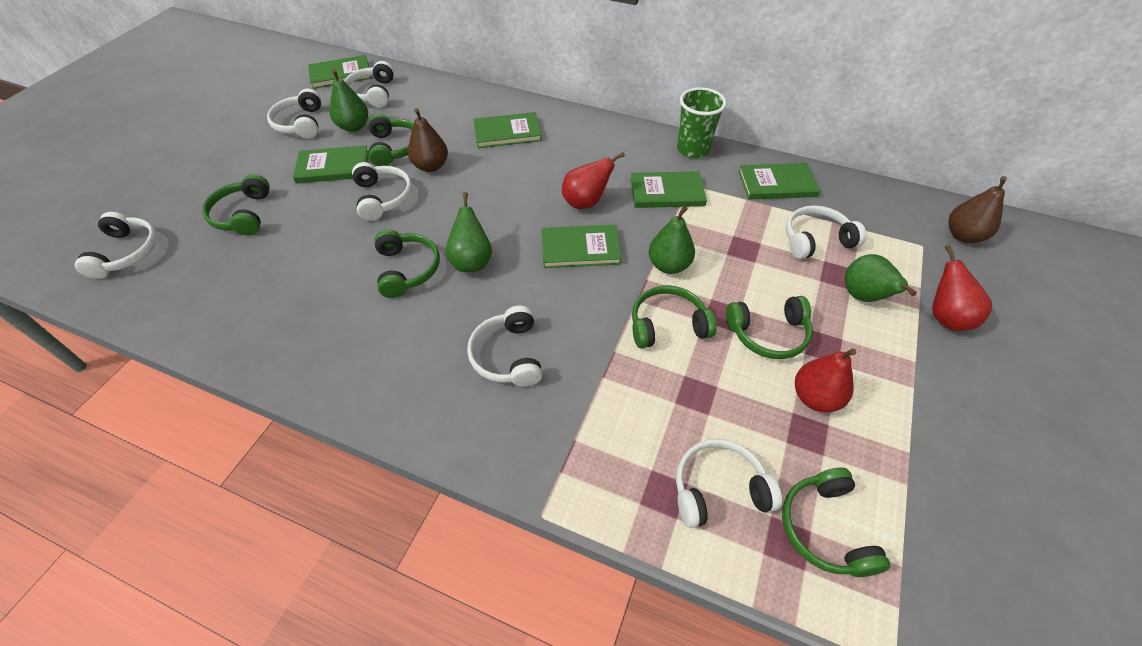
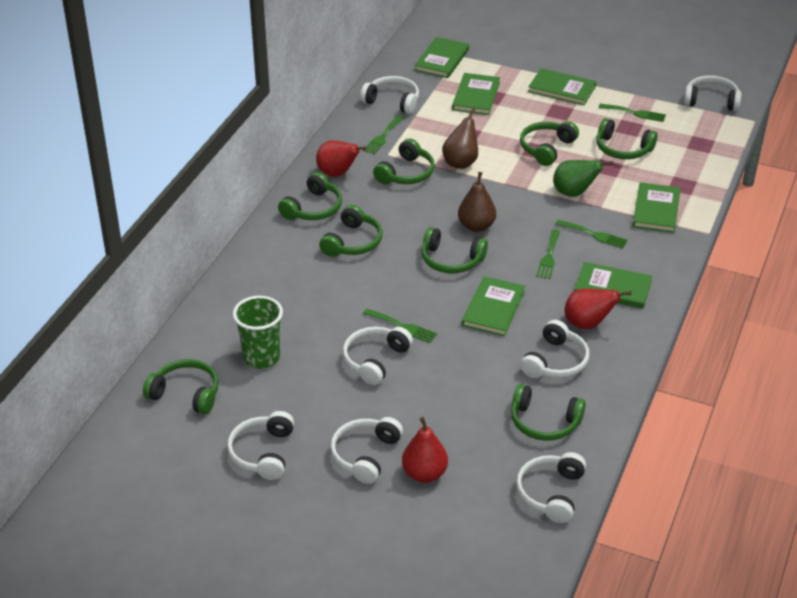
green fork: none = 0 -> [363,115,404,154] [363,309,437,343] [536,229,560,279] [555,220,628,249] [599,104,666,122] = 5
green headphones: [202,174,270,236] [368,114,414,166] [374,229,440,298] [632,285,717,348] [726,296,813,359] [782,468,890,577] = 6 -> [143,359,219,414] [278,172,342,220] [319,205,383,257] [373,139,435,184] [421,227,488,273] [511,384,586,441] [520,121,579,166] [596,118,658,159] = 8
green pear: [330,69,368,132] [445,192,492,272] [649,206,695,274] [845,254,917,302] = 4 -> [553,160,613,197] = 1

